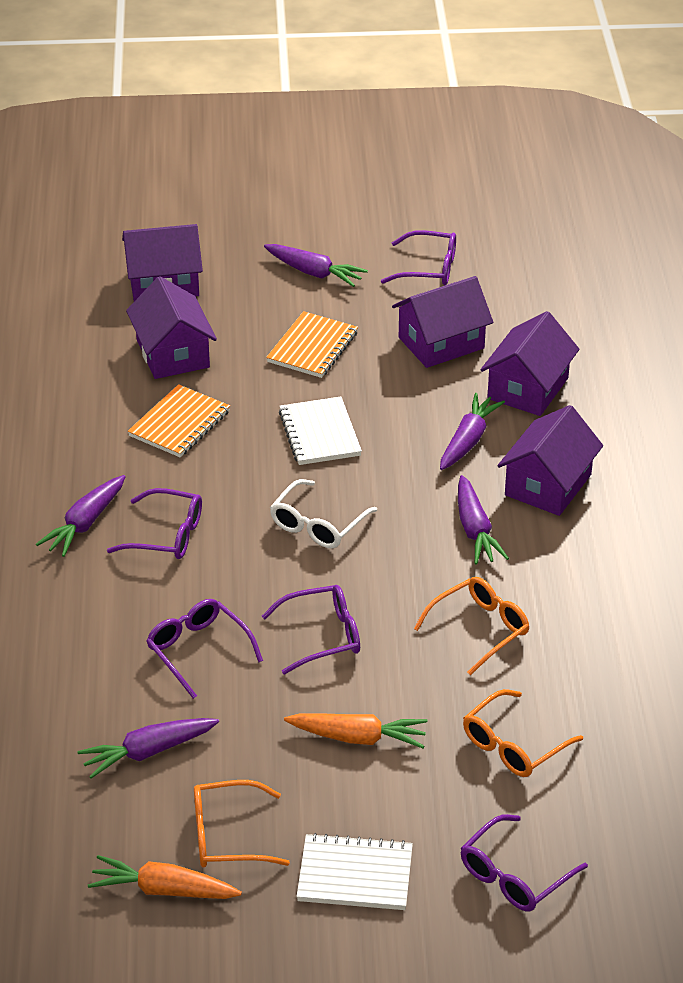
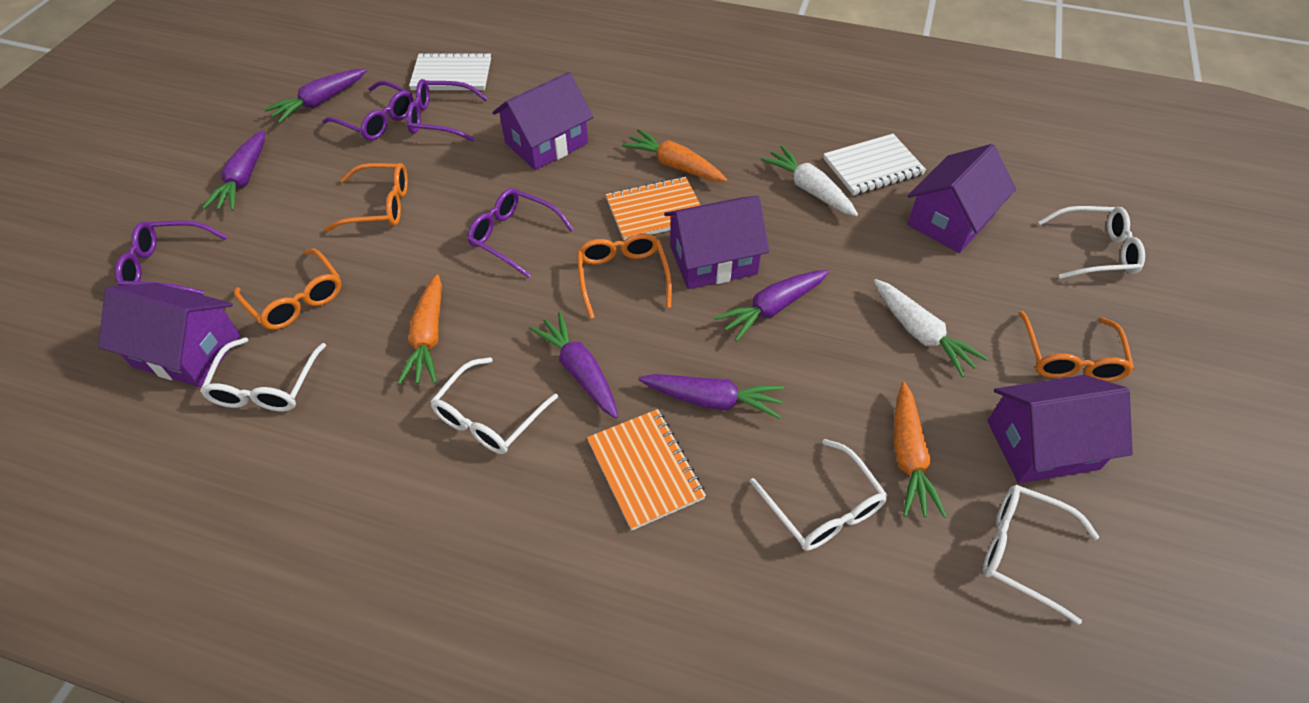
orange carrot: [88,855,242,899] [284,713,428,748] = 2 -> [398,274,442,385] [622,129,727,182] [894,382,947,518] = 3
orange glasses: [194,780,290,868] [414,577,529,675] [463,689,583,777] = 3 -> [234,249,341,330] [324,163,408,232] [577,233,672,319] [1019,311,1134,382] = 4
purple glasses: [107,488,202,559] [146,599,263,699] [262,585,360,674] [381,230,456,285] [461,814,588,912] = 5 -> [115,221,227,295] [323,80,414,141] [406,79,488,142] [467,188,574,278] = 4
white carrot: none = 0 -> [761,146,858,216] [874,279,988,377] = 2
white glasses: [270,479,377,548] = 1 -> [200,337,326,411] [430,357,558,454] [750,439,888,551] [983,485,1099,625] [1038,206,1145,279] = 5

